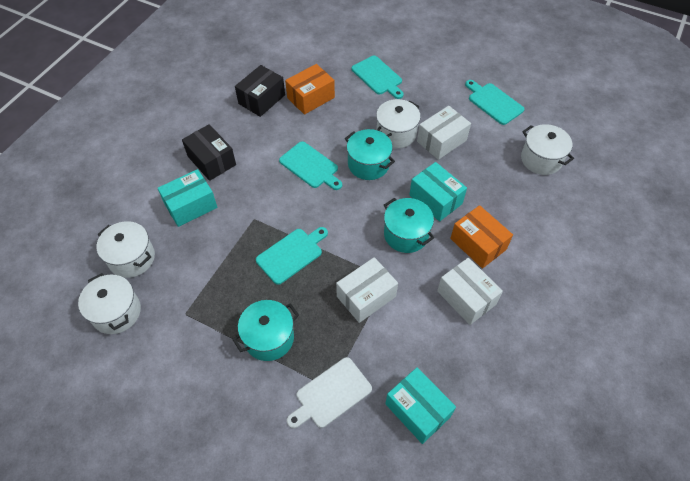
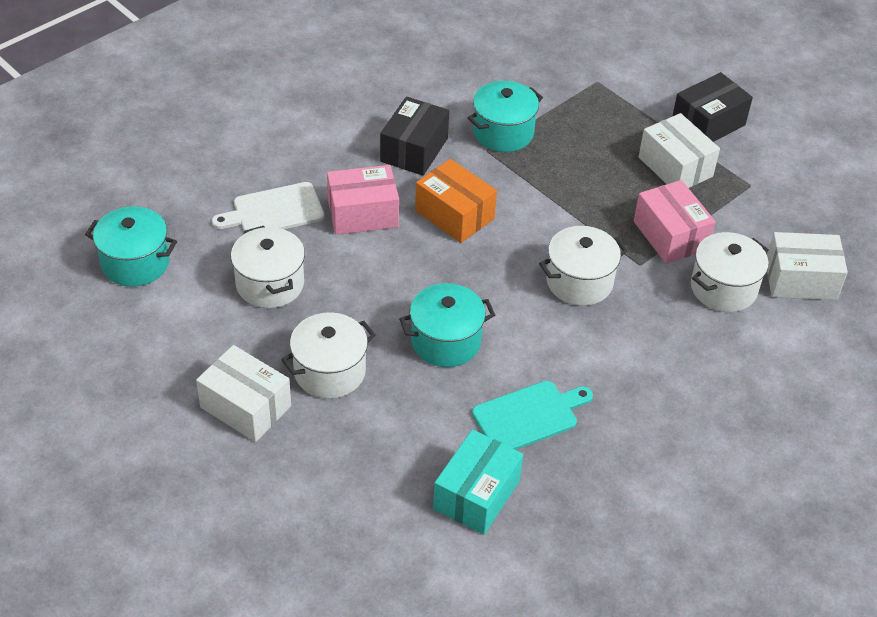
orange box: [285,64,335,115] [450,205,513,269] = 2 -> [415,159,497,243] = 1
pink box: none = 0 -> [327,165,399,235] [634,180,716,264] = 2
turquoise box: [158,169,217,227] [385,367,456,444] [409,162,467,222] = 3 -> [433,429,523,535] = 1
turquoise cutting board: [256,227,328,285] [279,142,342,190] [351,56,404,99] [465,80,524,125] = 4 -> [472,381,593,450] = 1

